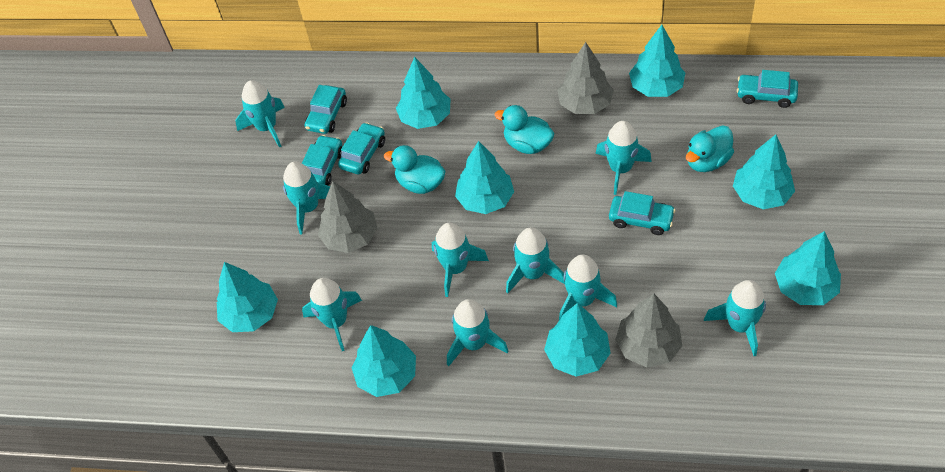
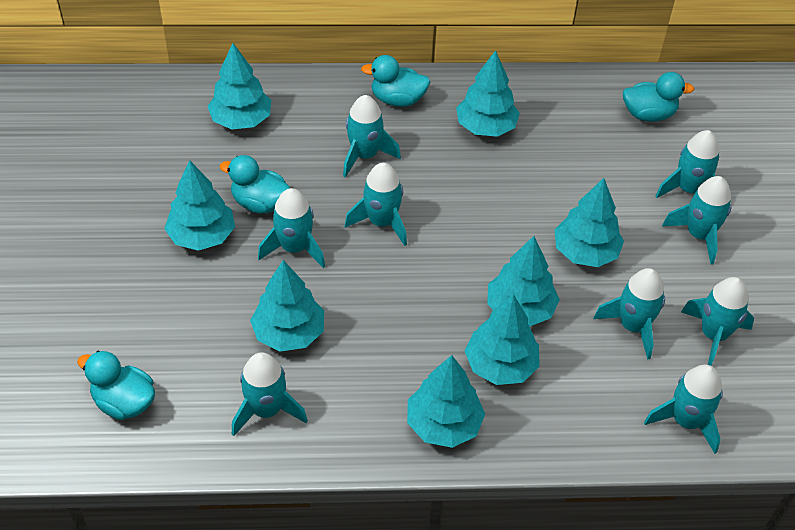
grey tree: [318,181,378,253] [557,42,613,114] [615,294,682,367] = 3 -> none = 0
turquoise car: [302,135,342,186] [305,85,347,134] [338,122,385,174] [609,191,676,235] [737,70,798,108] = 5 -> none = 0
turquoise duck: [384,145,446,194] [494,105,555,154] [686,125,734,172] = 3 -> [77,351,155,420] [219,155,290,214] [361,55,430,107] [623,72,695,122] = 4

